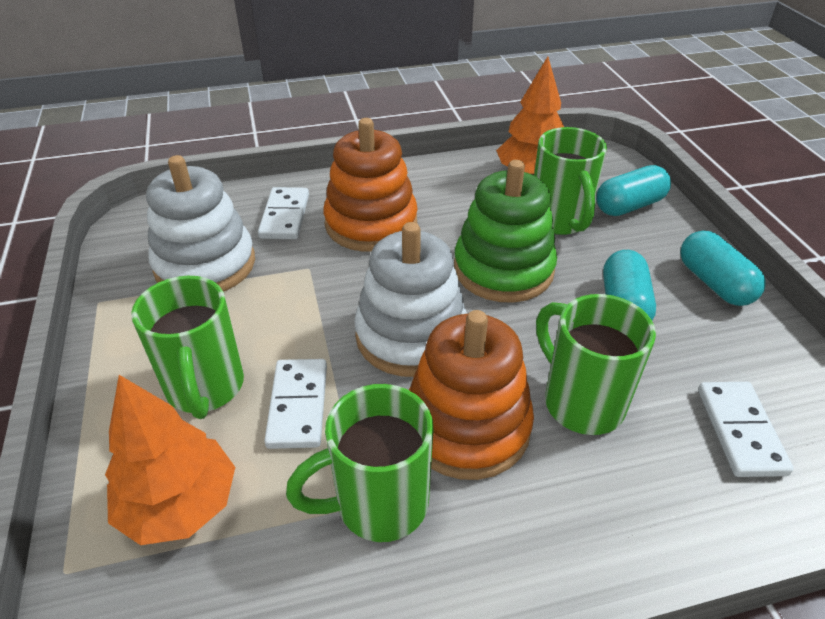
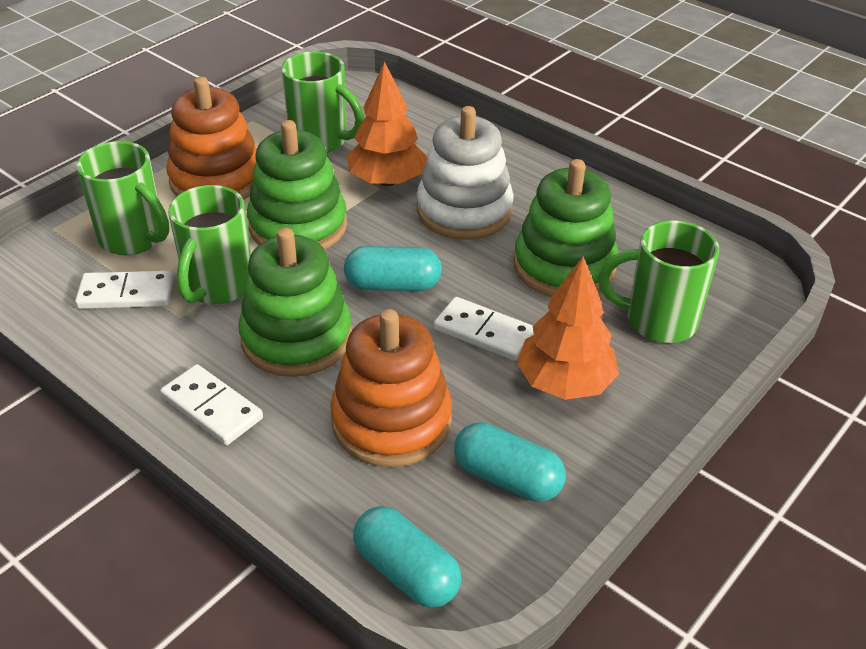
green stacking toy: [454,160,557,303] = 1 -> [238,228,352,377] [247,120,347,250] [514,159,618,297] = 3
white stacking toy: [146,155,255,292] [354,222,467,377] = 2 -> [417,106,514,240] = 1

